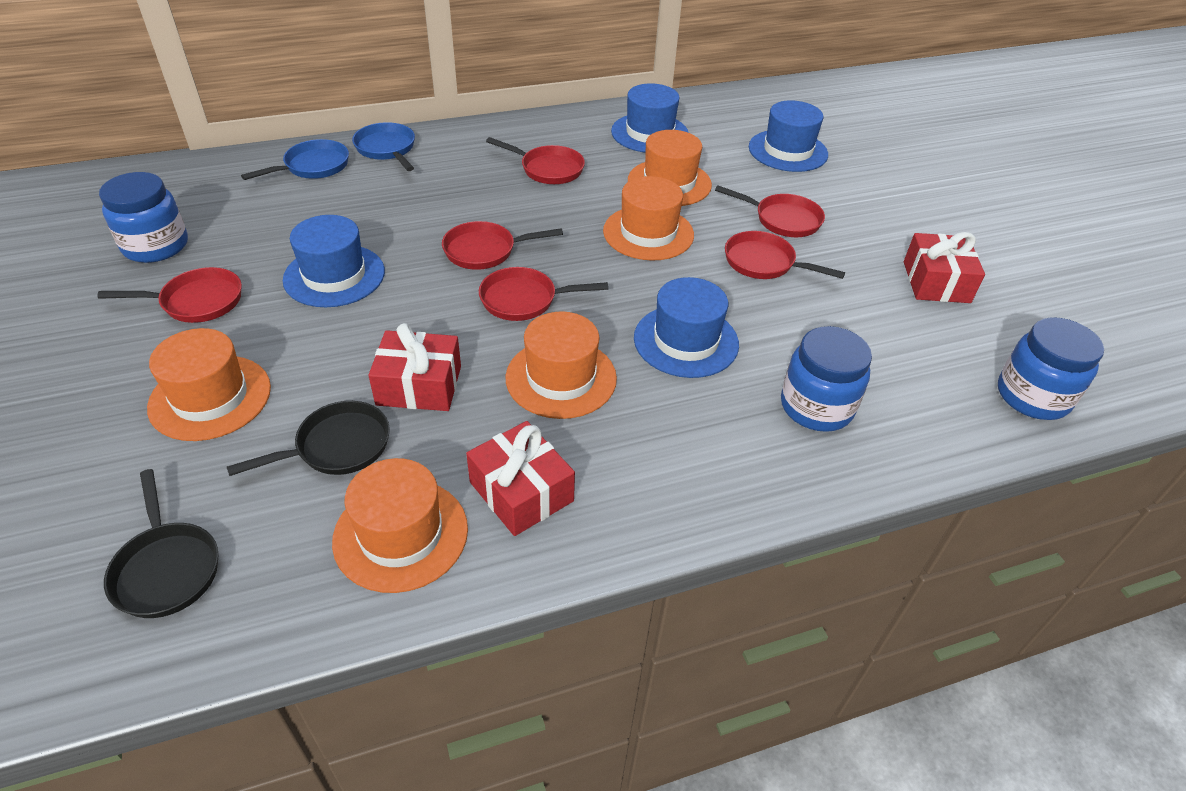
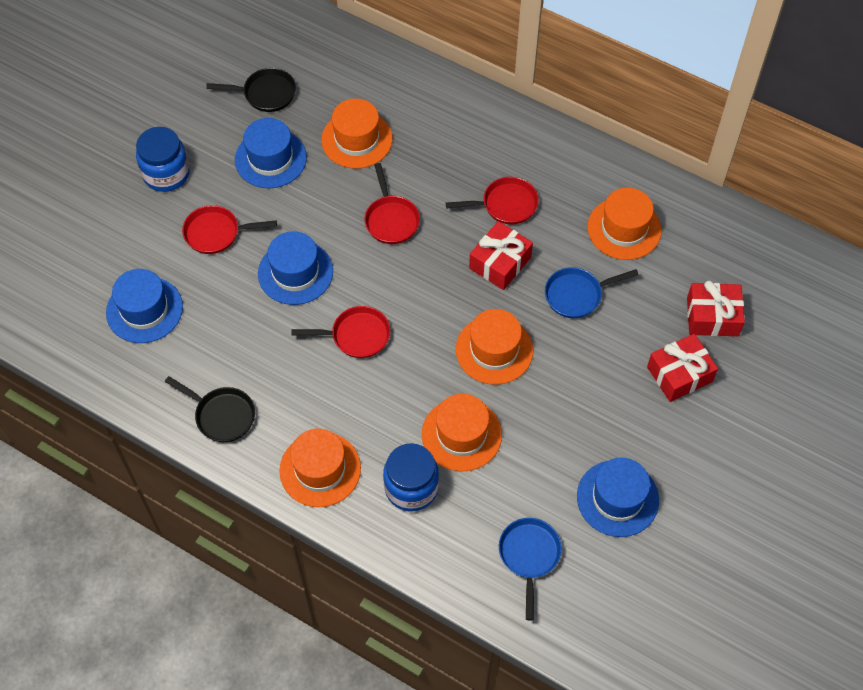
blue jar: [99,172,188,263] [781,326,872,432] [998,317,1104,420] = 3 -> [136,127,190,192] [383,443,439,512] = 2
red pan: [97,267,242,323] [442,221,563,270] [479,267,608,321] [486,137,585,184] [715,185,825,237] [725,231,845,279] = 6 -> [182,205,277,254] [292,306,390,358] [365,163,420,244] [446,177,539,225] = 4

